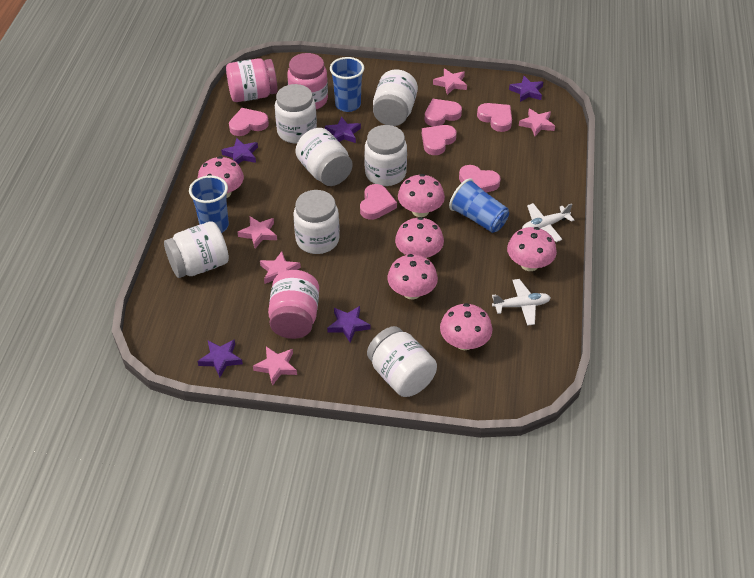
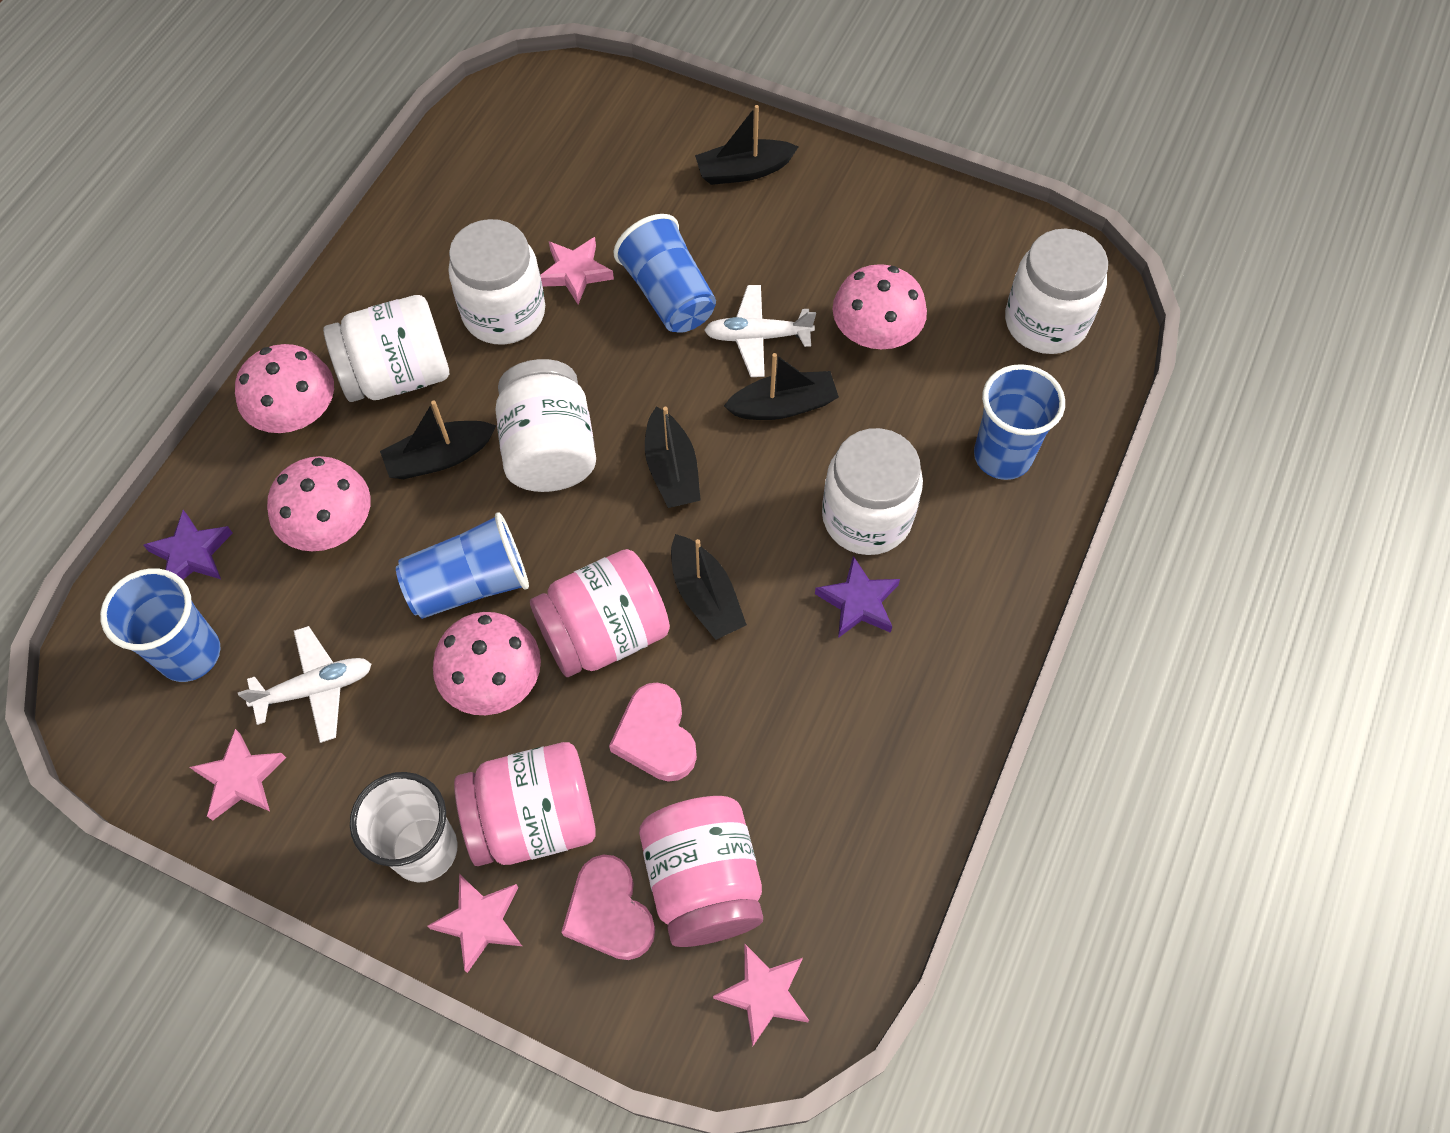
black boat: none = 0 -> [380,400,496,479] [645,406,701,508] [671,534,747,640] [695,105,799,185] [724,353,839,420] = 5
blue cup: [189,175,229,233] [330,57,364,112] [449,178,509,233] = 3 -> [100,568,220,682] [396,512,529,619] [614,214,716,333] [974,364,1065,480] = 4
pink heart: [229,108,269,136] [360,184,397,220] [422,125,456,155] [425,99,462,126] [459,165,501,192] [477,103,512,132] = 6 -> [561,855,655,960] [609,682,697,782] = 2
pink mushroom: [198,156,244,198] [387,254,438,299] [395,217,444,258] [398,174,445,217] [440,303,492,350] [507,227,557,271] = 6 -> [235,344,334,433] [267,456,371,551] [433,612,541,715] [833,264,927,349] = 4
pink star: [237,216,277,248] [253,347,297,386] [260,252,301,284] [433,68,467,95] [519,109,555,136] = 5 -> [190,729,286,821] [427,874,522,973] [540,237,614,305] [713,944,809,1046] = 4
purple star: [198,339,243,377] [221,138,258,164] [325,117,361,143] [327,306,370,343] [509,76,543,102] = 5 -> [143,510,233,580] [815,556,900,638] = 2
white cup: none = 0 -> [350,772,458,882] = 1
white jar: [164,221,229,278] [275,84,317,144] [293,190,340,254] [295,128,353,186] [364,125,407,186] [367,326,437,397] [373,69,418,126] = 7 -> [323,295,449,402] [448,219,545,344] [495,359,596,492] [822,428,923,555] [1005,229,1108,354] = 5

